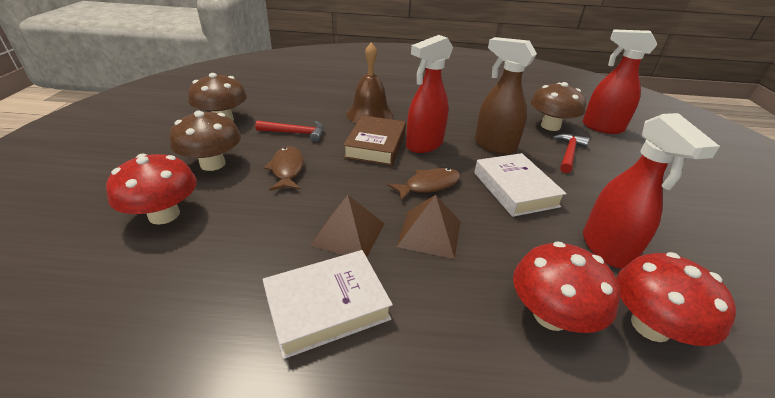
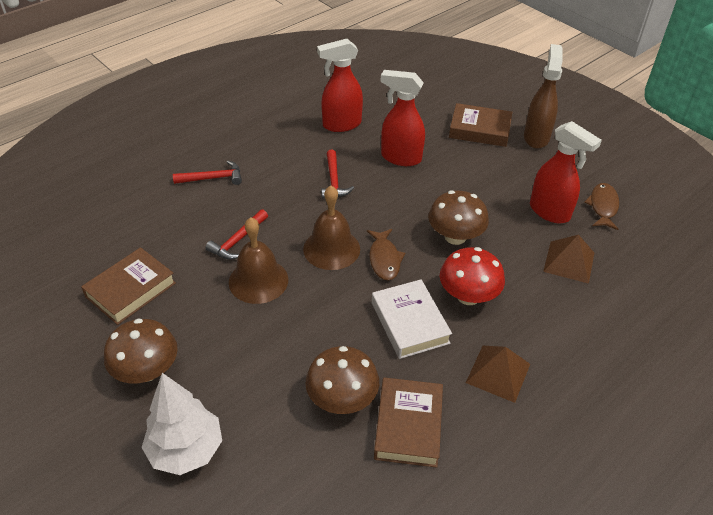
brown bell: [346,42,394,124] = 1 -> [229,218,288,304] [303,186,360,270] = 2
brown book: [343,115,406,166] = 1 -> [81,247,176,325] [374,377,443,468] [449,103,512,147] = 3
red hammer: [255,120,324,142] [553,134,589,173] = 2 -> [173,161,242,185] [205,209,268,260] [321,150,354,199] = 3
red mushroom: [106,153,197,225] [513,241,620,333] [616,252,736,346] = 3 -> [440,247,505,305] = 1
white book: [263,250,393,359] [474,153,567,217] = 2 -> [372,279,452,359] = 1
white tree: none = 0 -> [141,373,222,475] = 1

